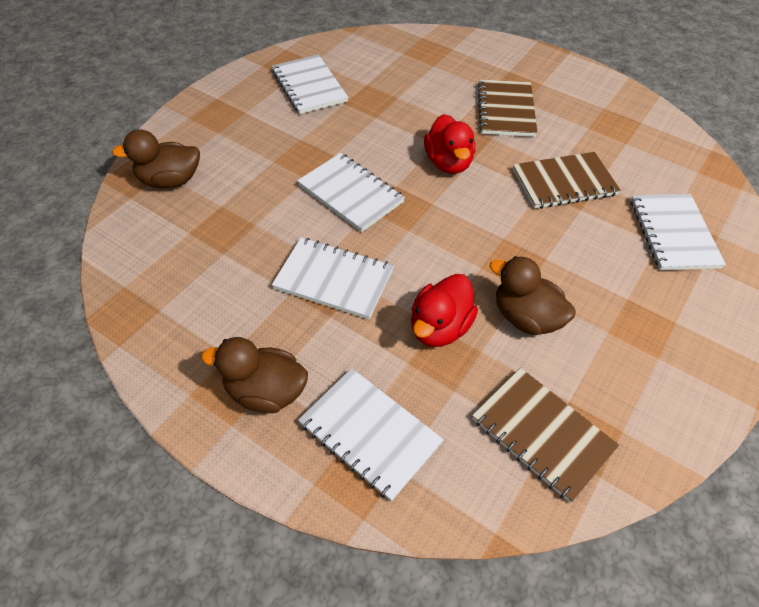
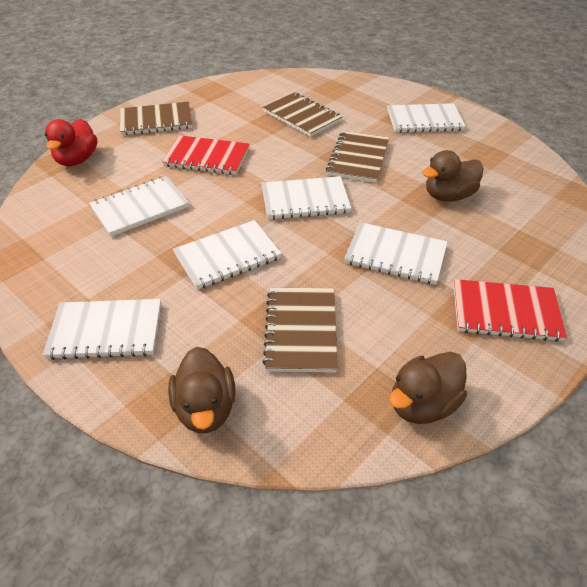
brown notebook: [472,368,619,503] [478,79,538,137] [513,152,621,209] = 3 -> [120,102,193,135] [263,92,343,137] [263,288,338,373] [326,131,389,183] = 4
red duck: [411,274,478,347] [424,114,475,174] = 2 -> [45,119,97,166] = 1
red notebook: none = 0 -> [162,135,249,175] [453,279,567,342] = 2
white notebook: [272,55,348,114] [272,237,394,319] [297,153,405,232] [298,368,444,501] [631,194,726,270] = 5 -> [43,299,161,360] [89,176,189,236] [173,220,282,290] [262,176,351,220] [344,222,447,285] [387,103,466,133] = 6

